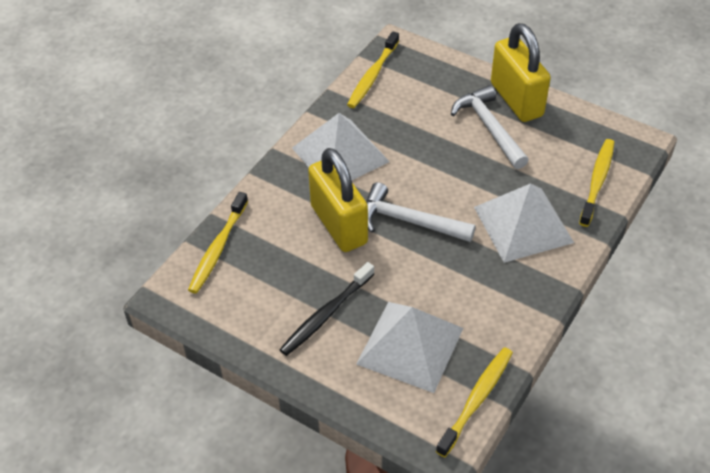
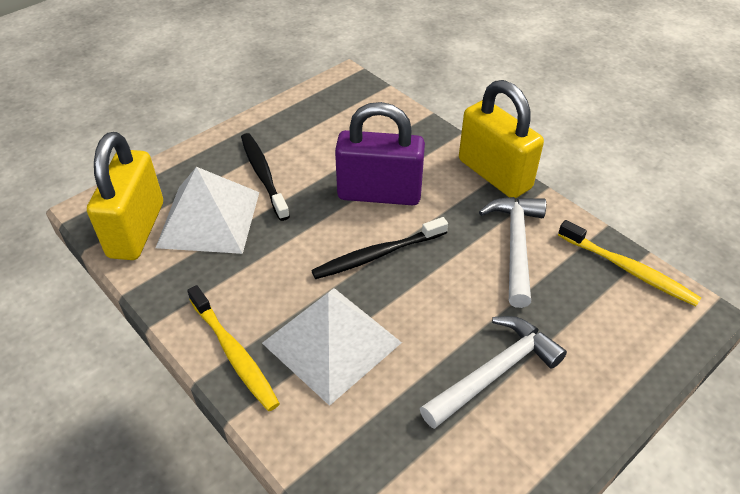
black toothbrush: [279,262,374,356] = 1 -> [241,133,290,221] [311,217,448,279] = 2
purple padlock: none = 0 -> [335,102,425,205] = 1
white pyramid: [292,113,390,180] [356,302,463,393] [474,183,574,263] = 3 -> [156,167,259,254] [262,288,402,406] = 2
yellow toothbrush: [188,192,248,294] [347,31,399,108] [436,347,513,457] [579,139,614,227] = 4 -> [187,285,280,411] [558,220,701,306] = 2

